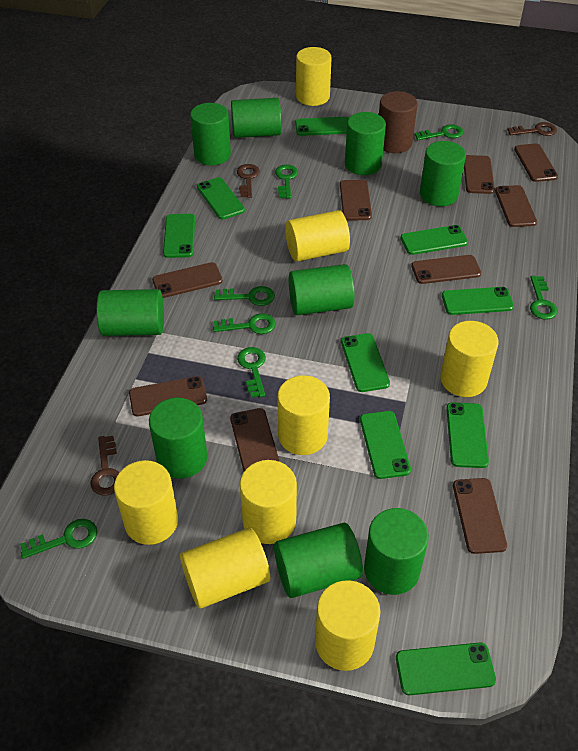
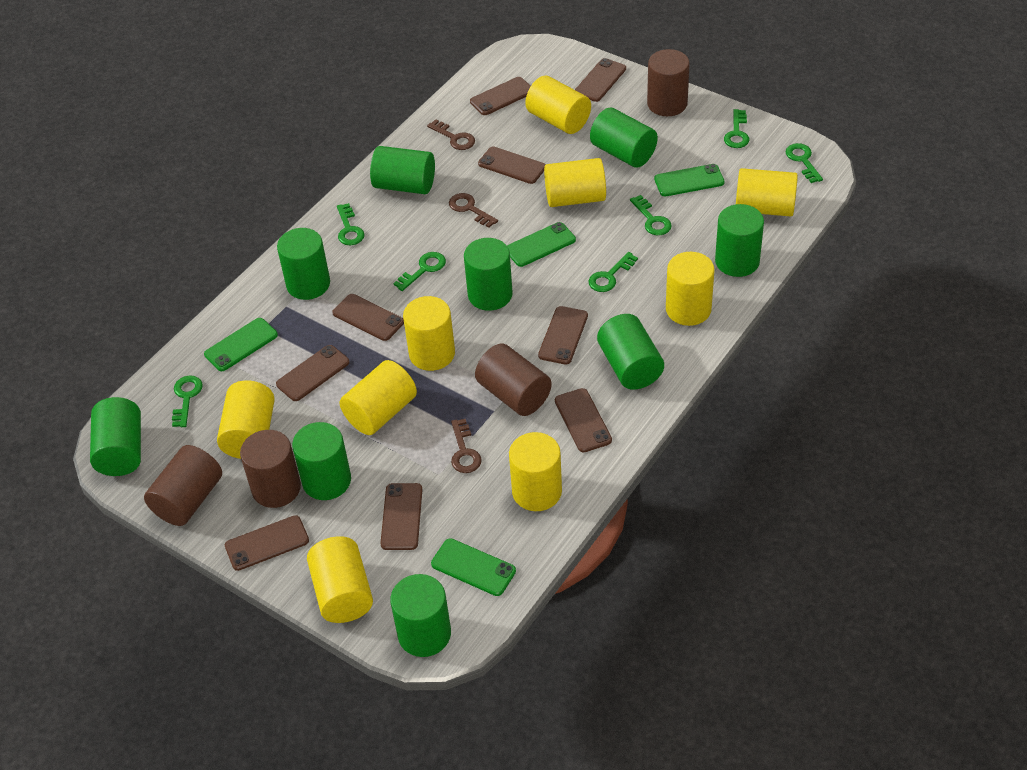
brown cylinder: [379,91,418,153] = 1 -> [144,445,222,526] [240,430,301,508] [475,344,552,416] [647,49,690,116] = 4
green phone: [163,214,195,258] [197,177,245,219] [295,117,349,136] [341,333,390,392] [360,411,411,479] [396,643,496,695] [400,225,468,255] [442,287,514,315] [446,402,489,468] = 9 -> [204,318,278,371] [431,538,516,596] [507,222,576,267] [654,164,725,197] = 4
yellow cylinder: [114,460,178,545] [180,528,270,609] [240,460,297,544] [278,375,330,455] [285,210,350,262] [296,47,332,106] [315,580,380,671] [440,321,499,397] = 8 -> [217,380,275,459] [307,536,373,623] [339,360,417,435] [403,296,455,371] [509,432,562,511] [525,76,591,134] [544,158,606,207] [666,252,715,326] [736,168,798,216] = 9

